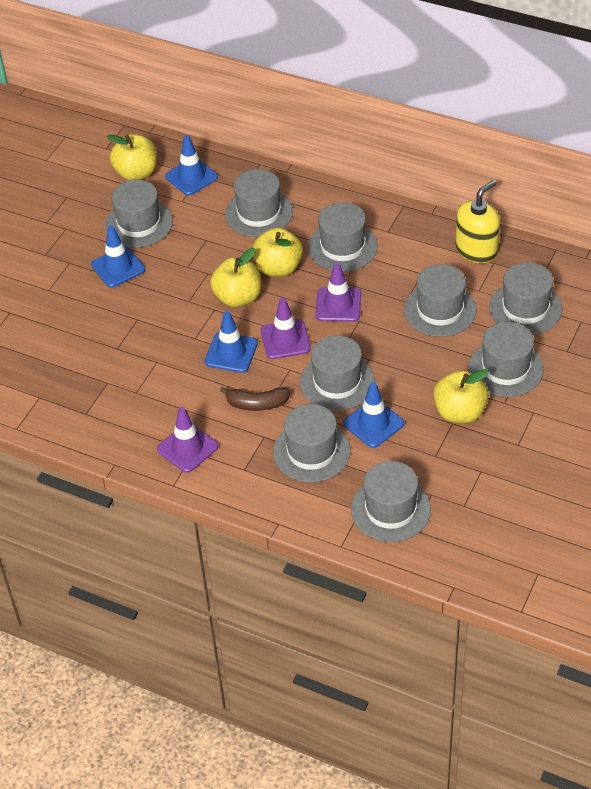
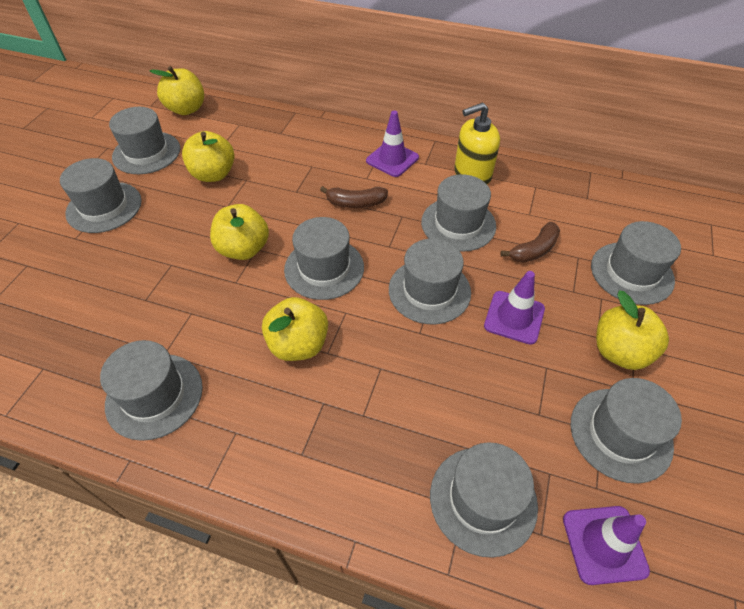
blue traffic cone: [91,225,145,287] [165,135,218,196] [205,311,258,373] [343,382,404,448] = 4 -> none = 0
brown banana: [220,387,290,411] = 1 -> [320,186,388,208] [500,222,560,263] = 2
yellow apple: [107,134,157,180] [210,248,261,307] [253,228,303,277] [433,369,489,423] = 4 -> [150,66,204,115] [182,131,234,182] [210,204,269,260] [262,297,328,361] [596,290,669,370] = 5

